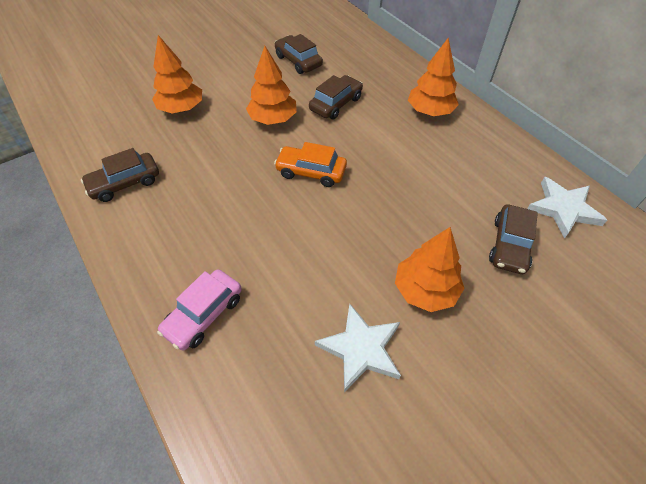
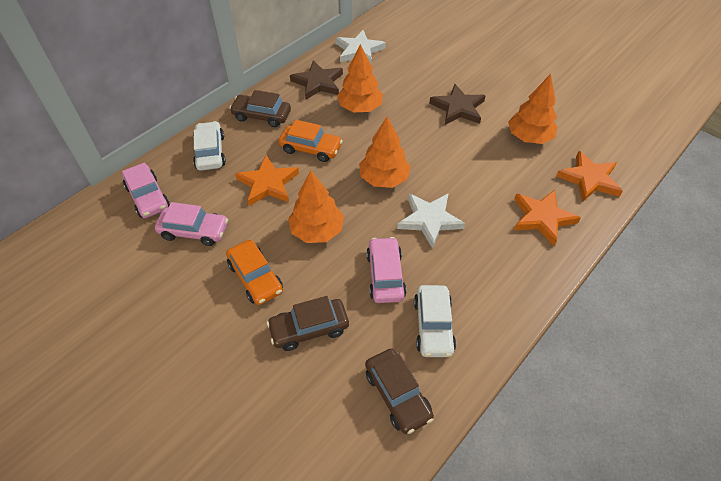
brown car: [81,148,159,202] [275,34,323,74] [309,75,363,119] [489,204,538,274] = 4 -> [229,90,291,127] [267,296,349,351] [365,348,434,434] = 3
brown star: none = 0 -> [290,60,343,100] [429,84,486,125] = 2
orange car: [274,142,347,187] = 1 -> [226,240,283,305] [279,120,343,162] = 2
orange star: none = 0 -> [235,155,299,206] [514,190,581,246] [556,151,623,202] = 3
pink car: [157,269,242,351] = 1 -> [122,163,170,218] [155,202,228,246] [366,237,406,303] = 3
white car: none = 0 -> [193,121,226,171] [414,285,456,357] = 2

